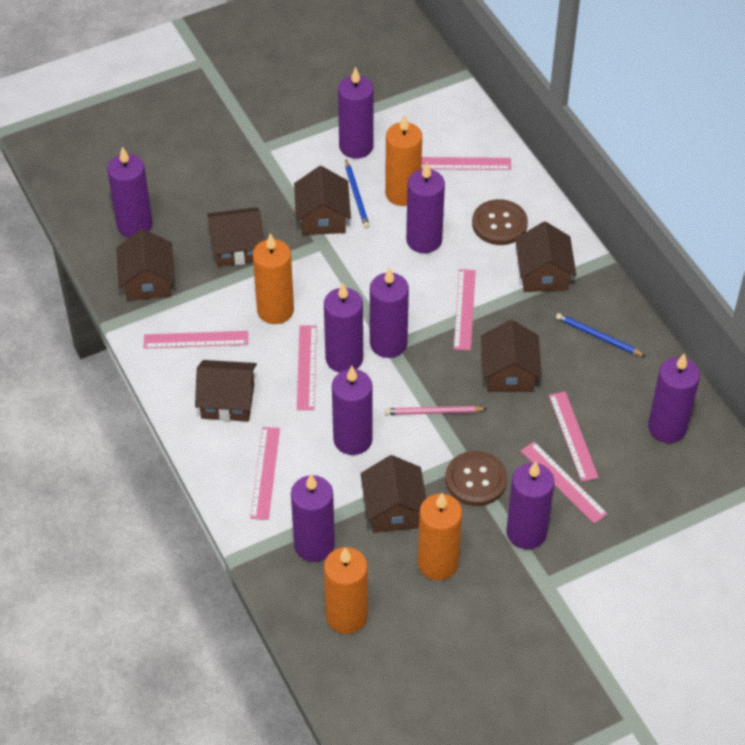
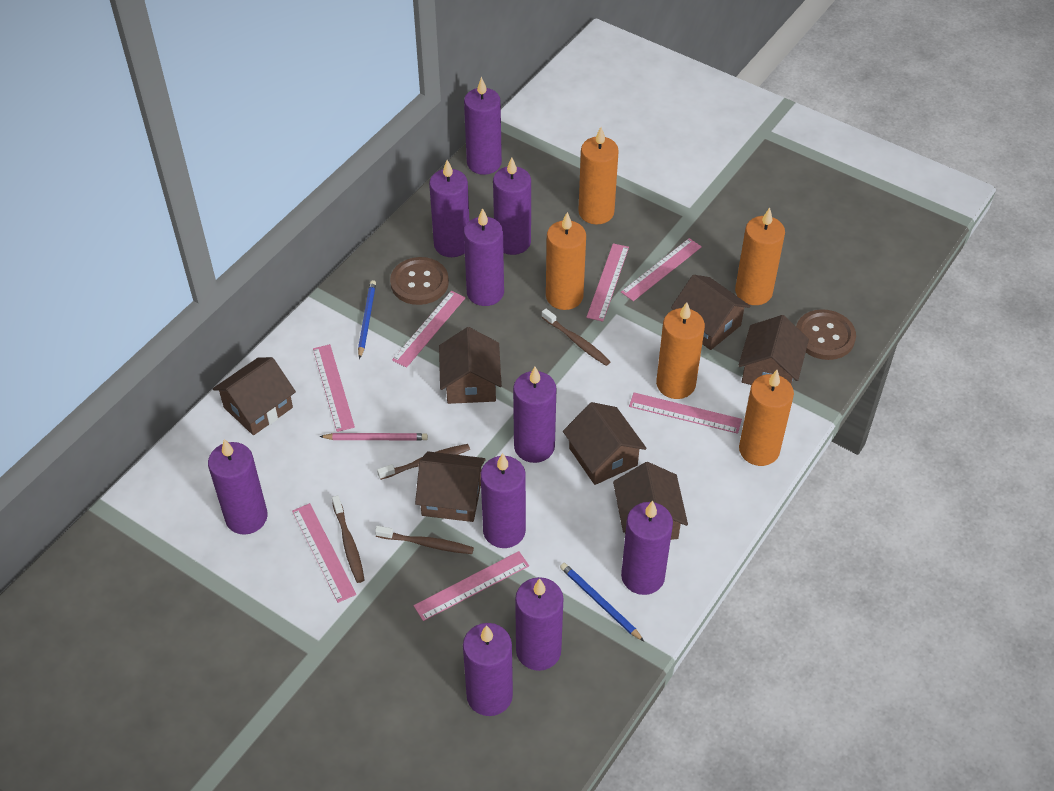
brown toothbrush: none = 0 -> [332,495,364,583] [375,526,474,554] [377,444,470,480] [542,309,611,366] = 4
orange candle: [253,233,294,324] [324,547,368,634] [385,114,422,206] [418,493,462,580] = 4 -> [546,212,586,310] [578,127,619,225] [656,302,705,399] [735,208,785,305] [739,370,794,466] = 5
purple candle: [107,146,152,238] [291,474,335,562] [324,283,363,373] [332,366,373,455] [338,67,374,159] [370,267,409,358] [406,163,445,253] [507,461,554,549] [648,354,700,443] = 9 -> [208,439,268,535] [429,160,469,257] [463,623,513,716] [464,77,502,175] [464,208,504,306] [481,453,526,548] [493,157,531,255] [513,367,556,463] [515,577,564,671] [621,501,673,595] = 10

